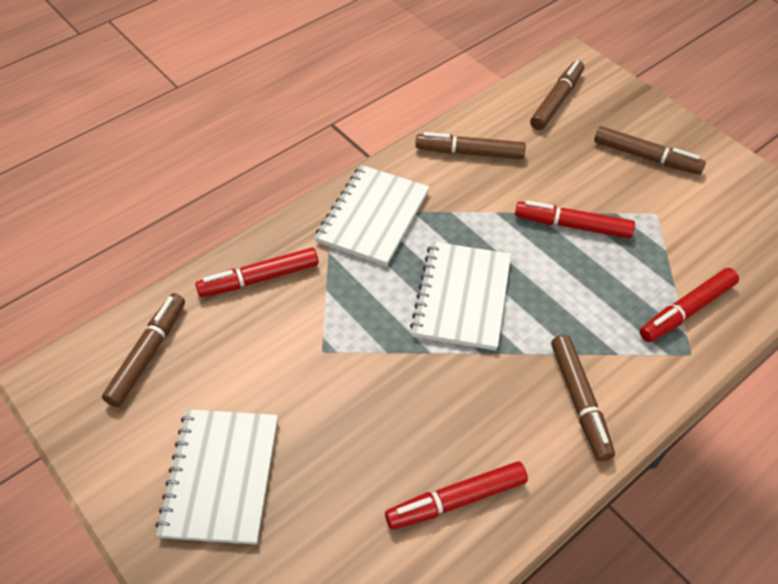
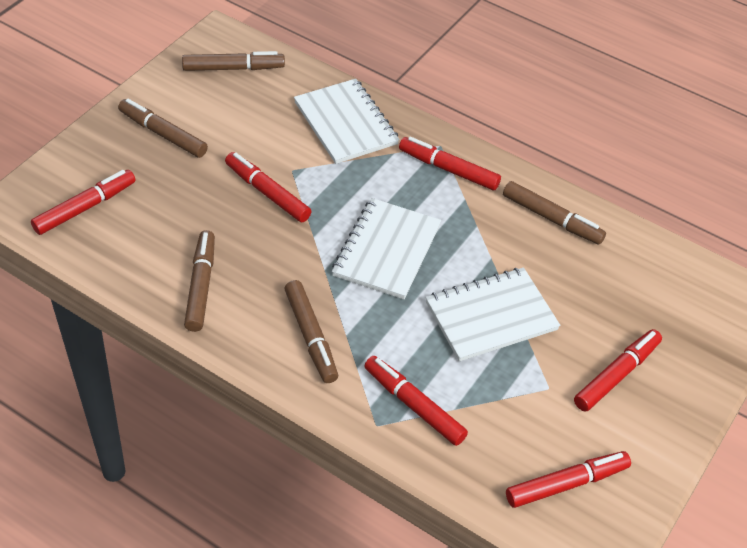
red marker: [195,247,319,297] [385,461,528,530] [515,200,635,238] [640,268,739,342] = 4 -> [31,170,136,235] [225,152,312,222] [365,356,468,446] [399,137,501,190] [506,451,631,508] [574,329,662,412] = 6

